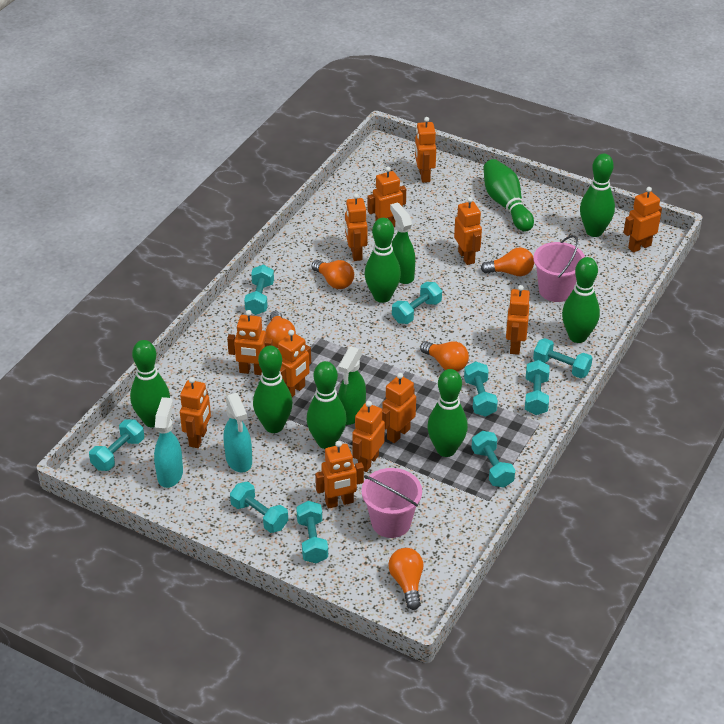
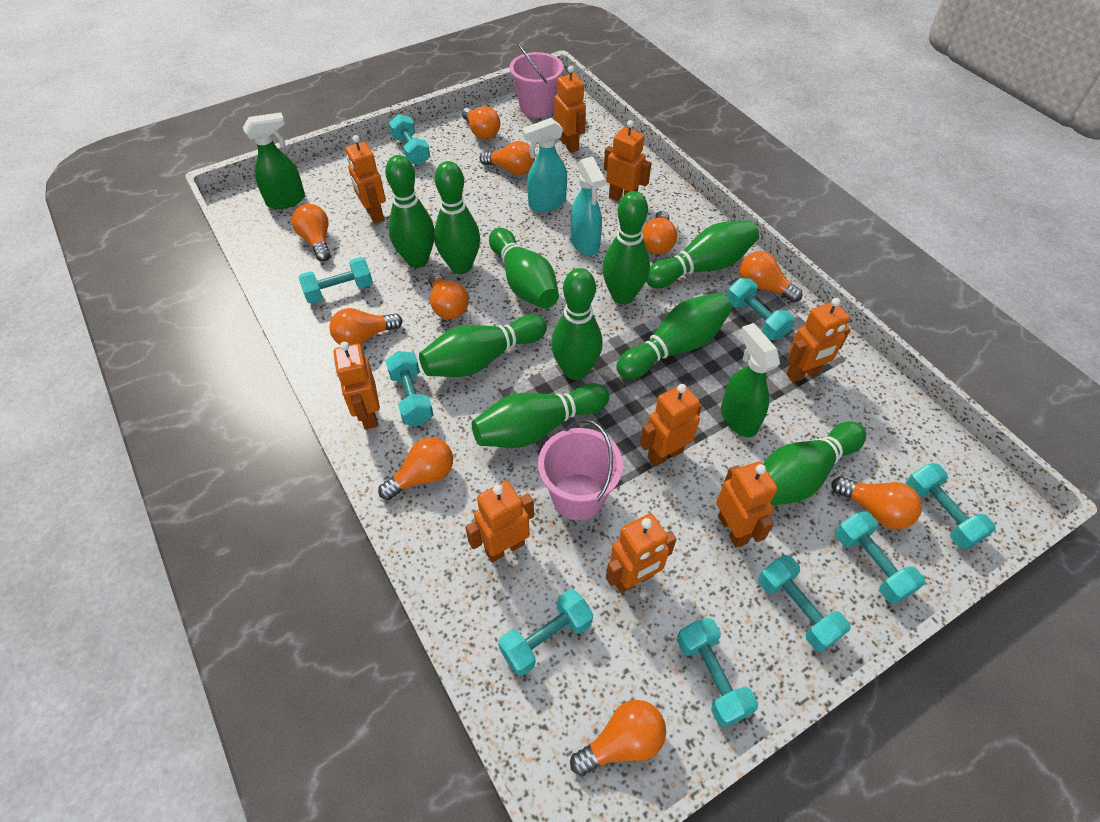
green bowling pin: [130,340,170,428] [253,346,293,433] [307,361,347,449] [365,218,401,303] [427,369,468,457] [483,159,534,231] [562,257,600,343] [580,154,615,237] = 8 -> [385,155,435,268] [419,314,547,377] [434,161,480,274] [472,383,609,448] [489,228,559,309] [551,268,603,380] [602,191,650,304] [616,293,732,379] [646,220,759,288] [763,421,866,506] = 10
orange light bulb: [266,311,296,348] [311,260,354,289] [388,548,423,610] [420,341,469,372] [481,247,534,276] = 5 -> [292,204,331,261] [329,308,402,345] [378,437,453,500] [428,272,469,319] [462,106,500,139] [480,141,535,175] [570,700,666,776] [642,211,677,254] [740,251,802,303] [831,476,922,529] = 10
orange robot: [180,377,211,448] [227,310,273,375] [278,330,311,397] [315,441,364,509] [345,193,368,261] [352,401,385,472] [367,166,406,227] [382,373,416,443] [415,117,436,183] [454,197,482,265] [506,285,530,355] [624,187,662,253] = 12 -> [333,342,380,430] [345,135,386,224] [465,481,534,563] [554,66,586,153] [604,120,651,201] [606,513,677,593] [640,384,702,467] [716,461,777,548] [786,298,851,383] = 9

